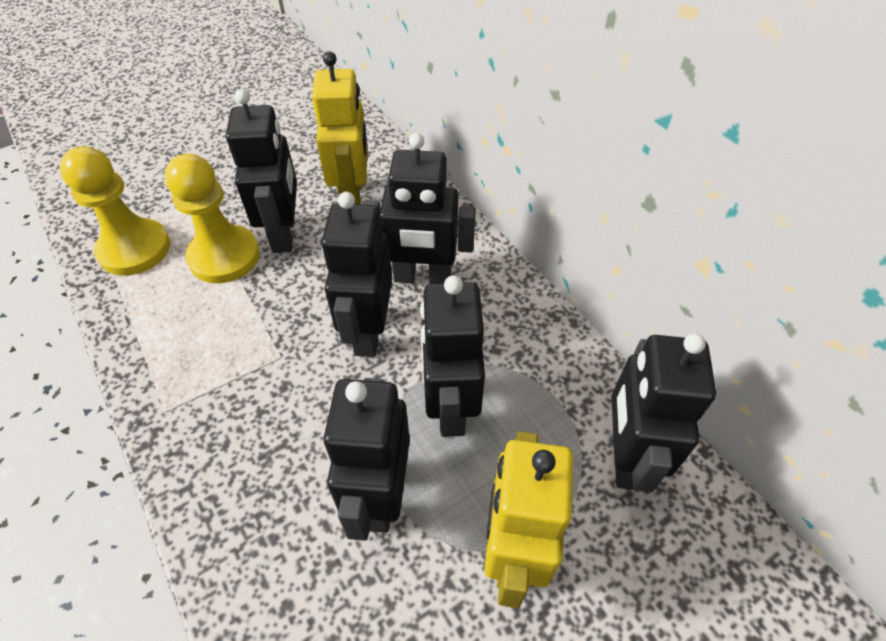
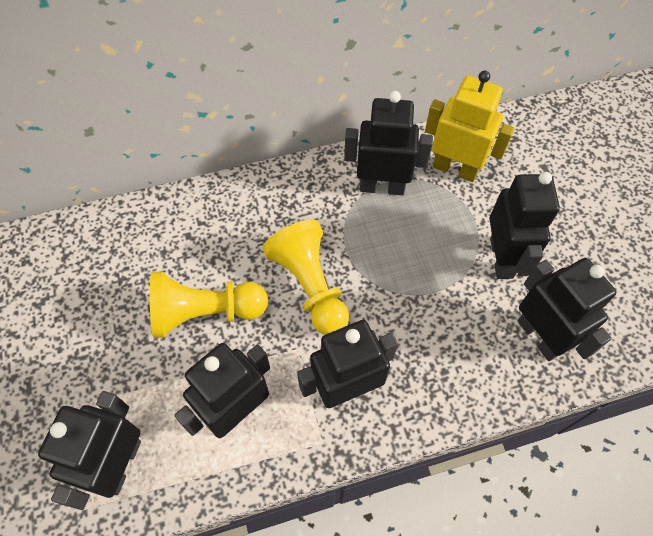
yellow robot: [312,51,367,204] [484,431,573,608] = 2 -> [425,71,514,182] = 1

